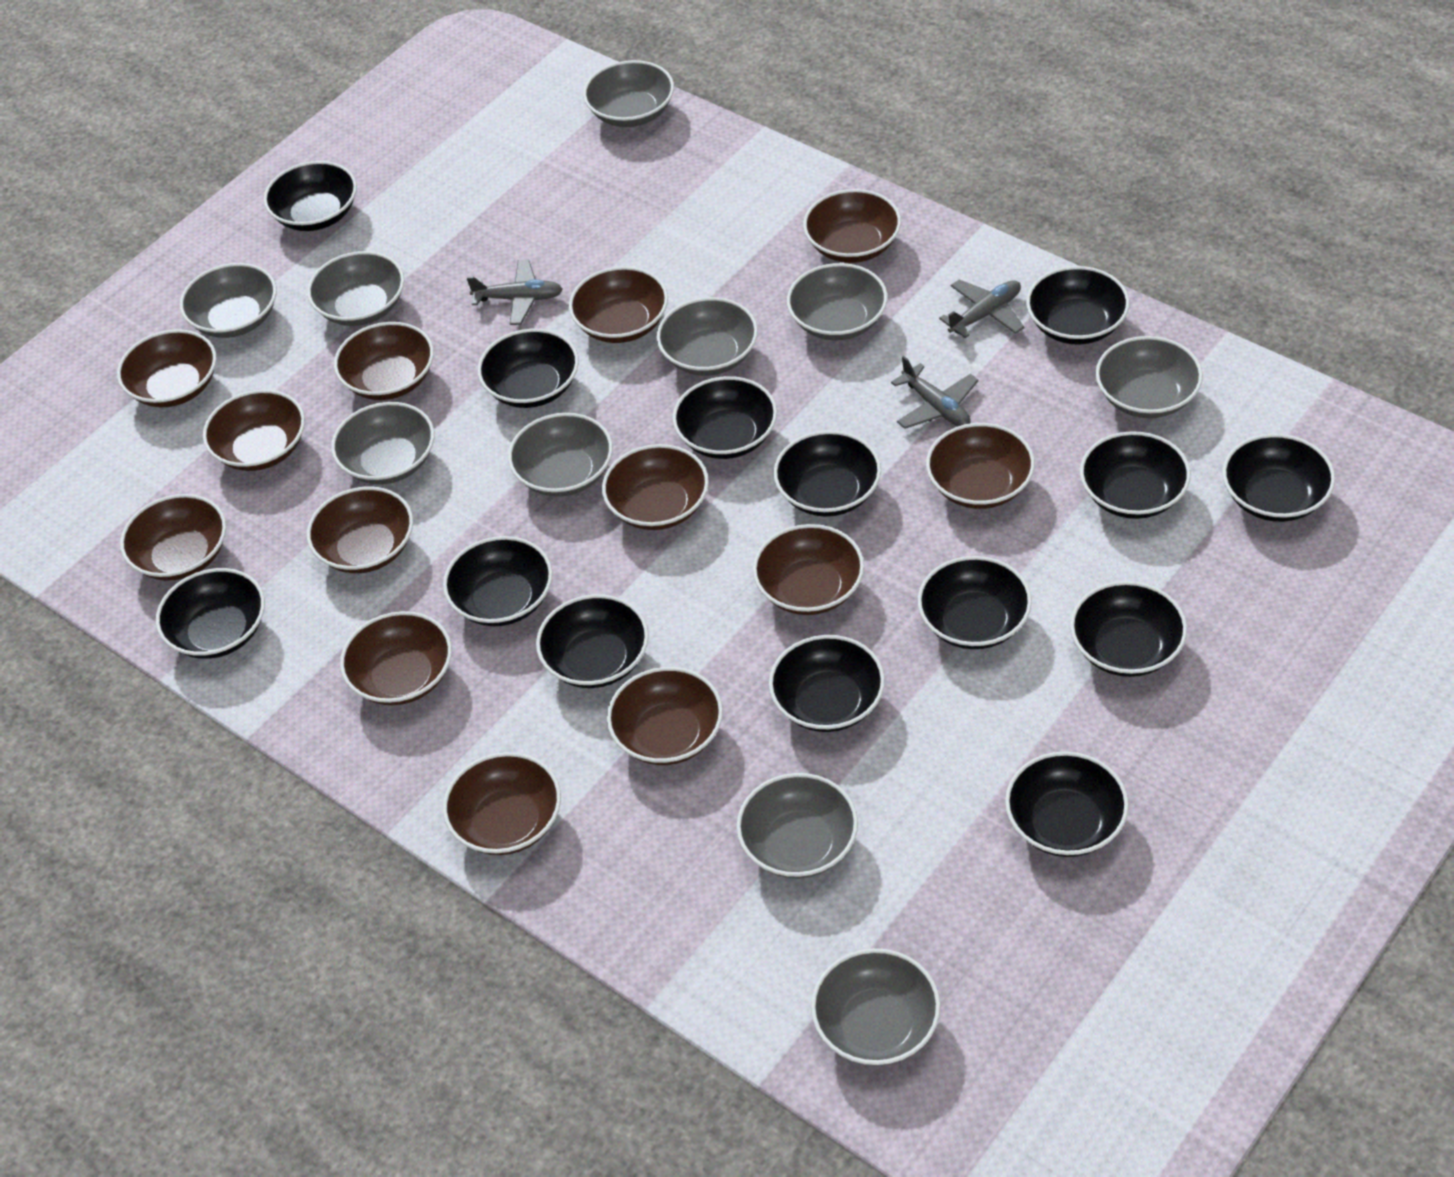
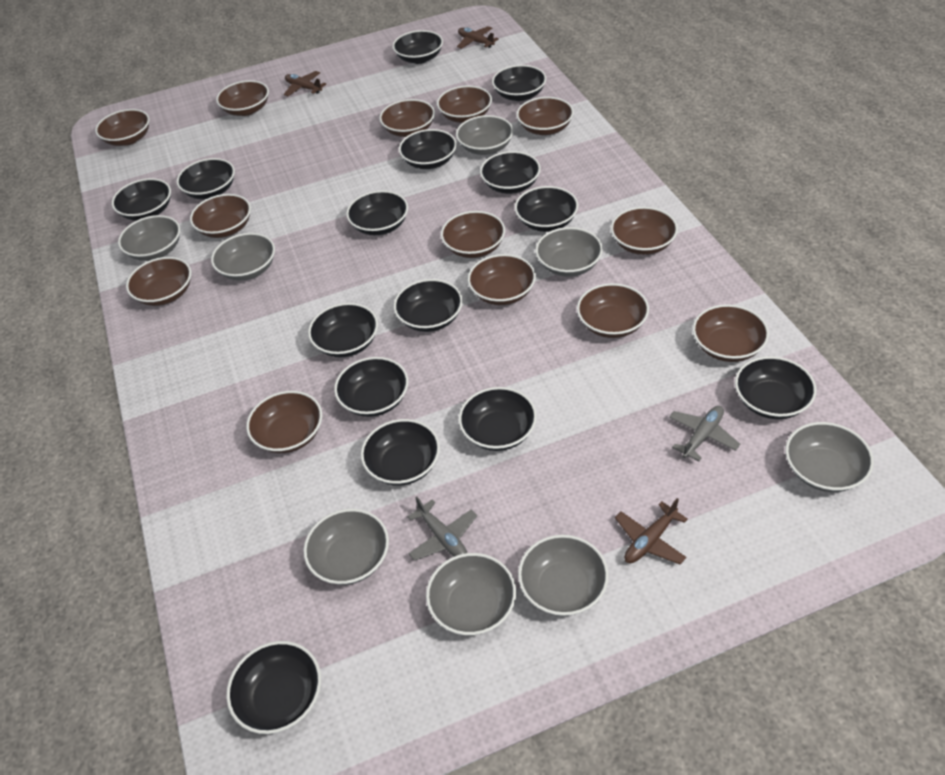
black bowl: [156,568,265,659] [264,161,357,231] [443,536,553,626] [478,329,579,408] [536,594,649,688] [672,376,777,459] [769,635,885,732] [774,430,881,517] [917,556,1032,649] [1005,751,1129,857] [1026,266,1130,345] [1070,581,1187,677] [1080,431,1191,519] [1222,434,1335,522] = 14 -> [112,178,171,221] [177,158,235,199] [226,641,321,734] [308,303,378,358] [334,357,408,417] [346,190,408,235] [361,419,440,486] [393,30,443,64] [394,279,463,332] [399,129,457,169] [459,387,537,451] [480,151,541,194] [492,65,546,101] [515,186,578,232] [735,356,816,419] = 15
brown plane: none = 0 -> [284,71,326,96] [457,26,499,49] [615,498,688,564] = 3
grey bowl: [180,263,277,338] [307,251,404,326] [331,402,434,484] [508,413,613,497] [583,60,674,127] [657,297,758,376] [736,773,858,878] [787,263,888,341] [811,948,941,1065] [1095,336,1203,418] = 10 -> [118,215,180,261] [211,233,275,280] [303,509,389,585] [426,553,516,635] [456,115,513,155] [518,535,609,616] [535,227,603,277] [785,422,874,492] = 8
grey plane: [467,260,563,325] [891,356,979,429] [939,280,1024,338] = 3 -> [407,496,477,561] [669,406,740,461] = 2

